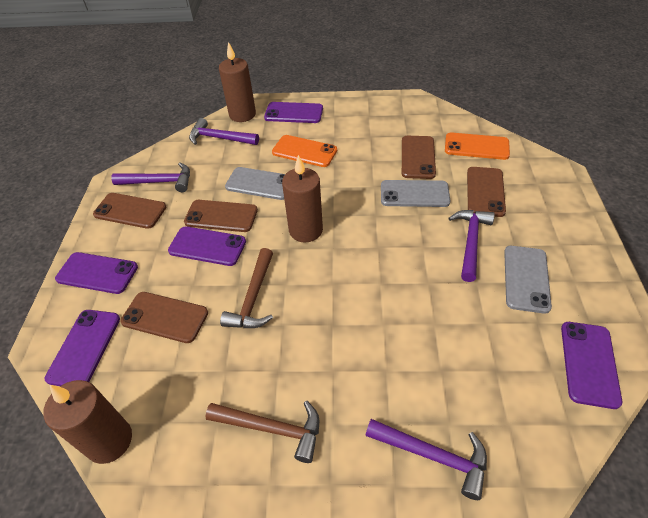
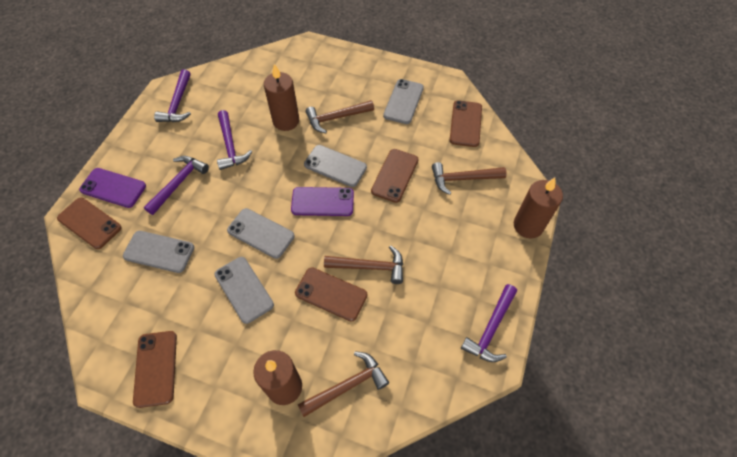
brown hammer: [206,401,319,463] [220,248,273,328] = 2 -> [298,351,389,417] [305,100,374,133] [324,245,403,284] [432,162,507,195] = 4
grey phone: [225,167,285,200] [381,180,450,207] [504,246,552,314] = 3 -> [123,231,194,273] [214,257,274,324] [227,208,295,259] [304,145,367,187] [383,79,424,124] = 5
orange phone: [272,135,337,167] [445,132,510,160] = 2 -> none = 0
purple phone: [45,310,120,386] [55,252,138,294] [168,226,246,266] [264,102,323,123] [561,322,622,409] = 5 -> [79,168,146,208] [291,187,354,216] = 2

